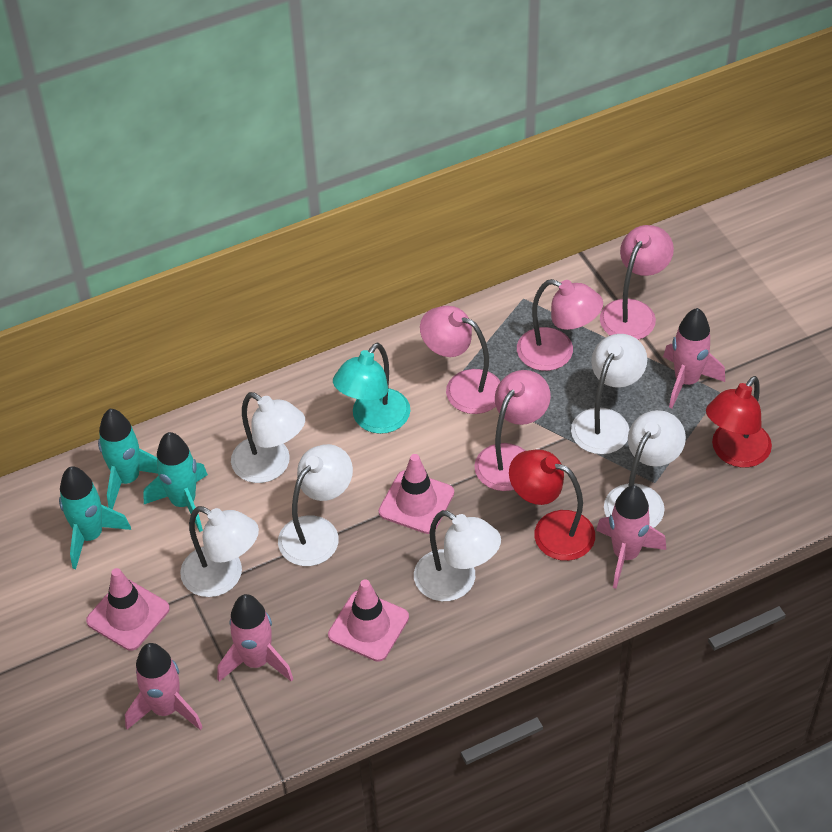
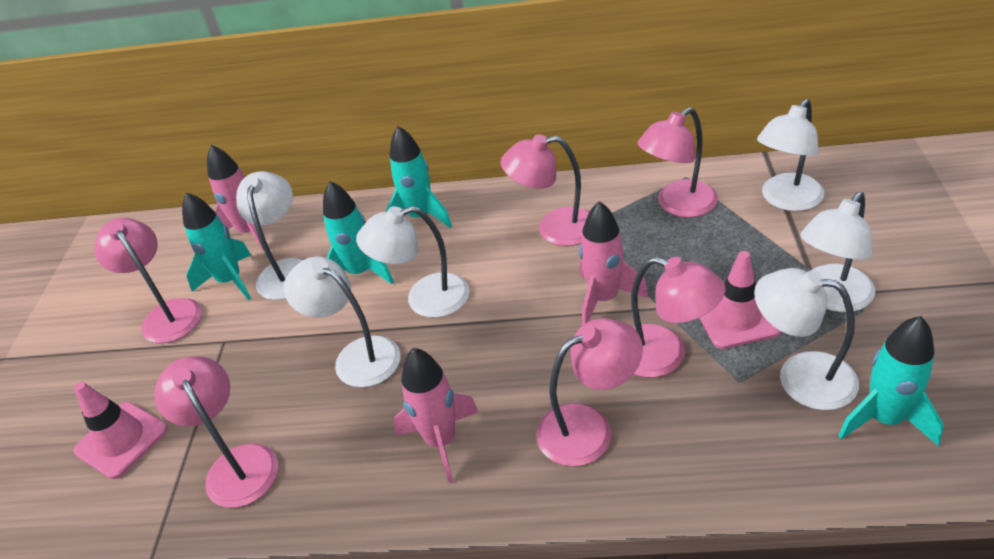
pink lamp: [420,306,500,414] [474,370,551,491] [517,279,603,371] [600,225,674,340] = 4 -> [94,218,202,343] [154,356,278,508] [501,134,589,246] [536,318,643,466] [631,257,725,378] [637,107,718,218] = 6
pink rocket: [125,643,203,730] [217,594,293,682] [596,485,666,589] [663,308,725,409] = 4 -> [207,145,264,251] [393,348,479,483] [579,201,648,326] = 3
pink traffic cone: [86,568,170,651] [328,579,409,662] [379,454,454,534] = 3 -> [74,382,168,479] [700,251,782,349] = 2
red lamp: [509,449,595,561] [706,376,772,468] = 2 -> none = 0
turquoise lamp: [333,343,410,434] = 1 -> none = 0
turquoise rocket: [59,466,131,569] [98,409,158,510] [144,432,208,532] = 3 -> [182,192,252,300] [323,181,394,284] [385,126,452,228] [838,316,944,446] = 4

